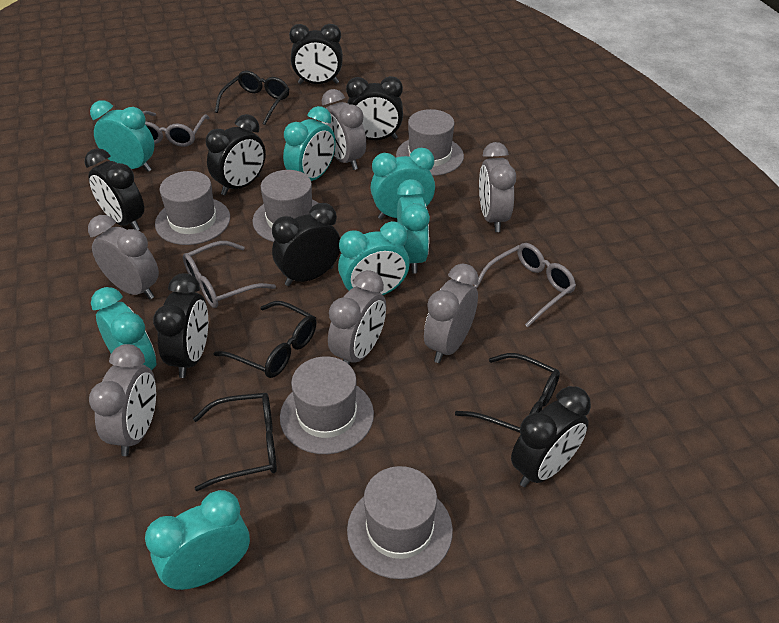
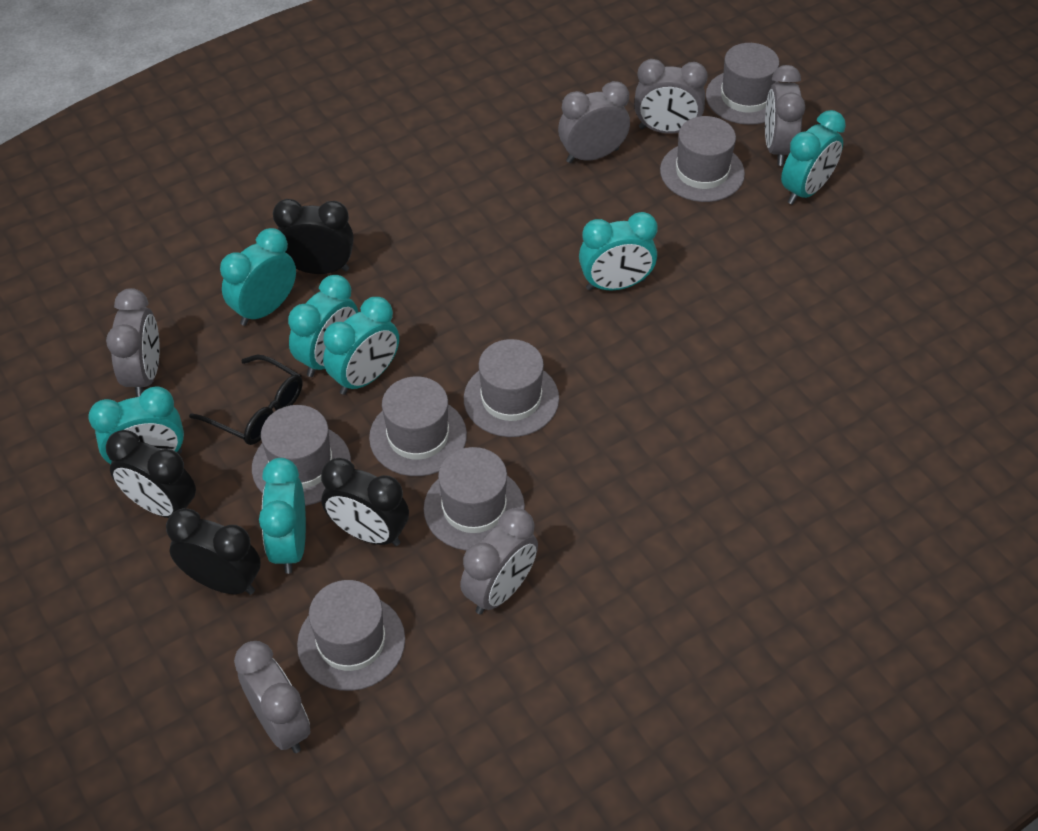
black clock: [84,148,144,230] [153,274,208,378] [206,114,266,195] [272,203,340,286] [289,24,343,84] [346,76,403,140] [511,386,591,487] = 7 -> [106,430,196,518] [166,508,261,595] [273,199,354,274] [321,458,409,546] = 4
black glasses: [193,393,277,491] [214,301,317,378] [215,70,289,125] [455,353,560,433] = 4 -> [189,355,303,445] = 1
grey glasses: [143,111,209,147] [183,241,276,308] [474,243,576,327] = 3 -> none = 0
grey hat: [155,171,230,245] [253,170,318,242] [280,356,374,454] [347,466,453,579] [396,109,464,176] = 5 -> [252,405,351,506] [297,580,405,691] [369,376,467,476] [424,447,525,551] [464,339,559,437] [660,116,745,202] [706,43,780,125] = 7

